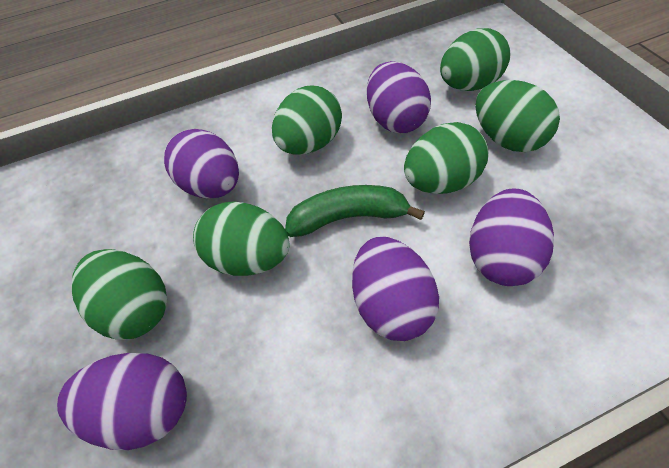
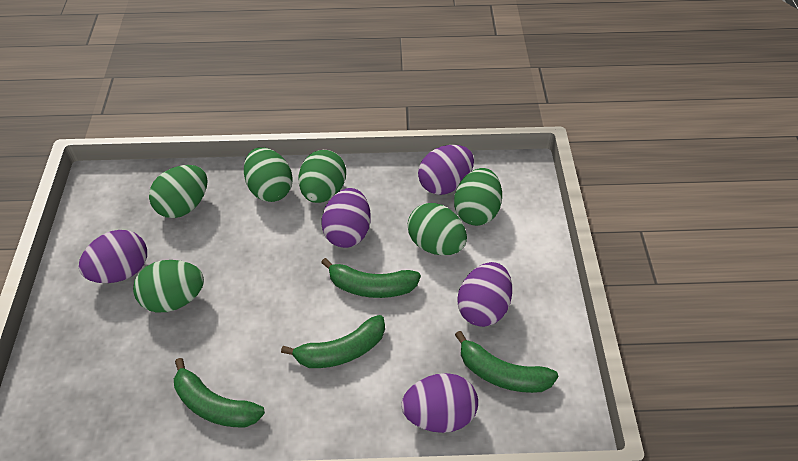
green banana: [285,185,425,237] = 1 -> [174,358,265,427] [281,315,385,368] [321,258,421,298] [455,331,558,393] = 4

